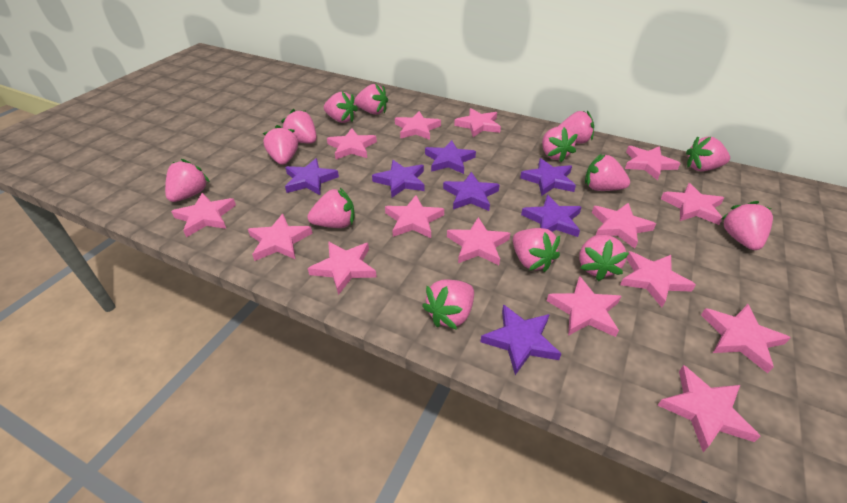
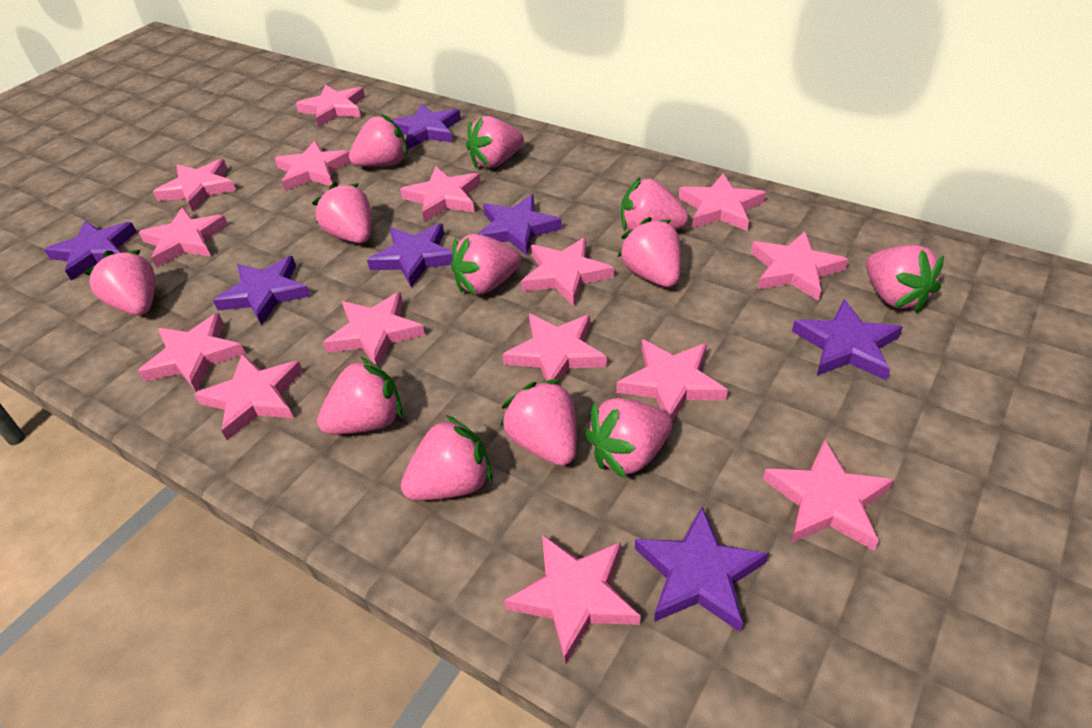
pink strawberry: [165,159,210,202] [263,125,298,165] [281,109,317,143] [307,188,354,228] [324,92,358,123] [354,84,388,114] [422,279,474,330] [513,228,560,273] [542,126,578,162] [559,111,594,143] [579,235,629,281] [585,154,630,191] [686,137,730,172] [720,201,773,250] = 14 -> [84,250,155,315] [312,182,371,243] [317,357,402,434] [349,114,407,167] [401,415,492,500] [451,234,521,295] [466,116,524,168] [501,379,577,466] [585,398,673,478] [618,217,681,287] [621,177,688,231] [866,245,944,312] = 12

